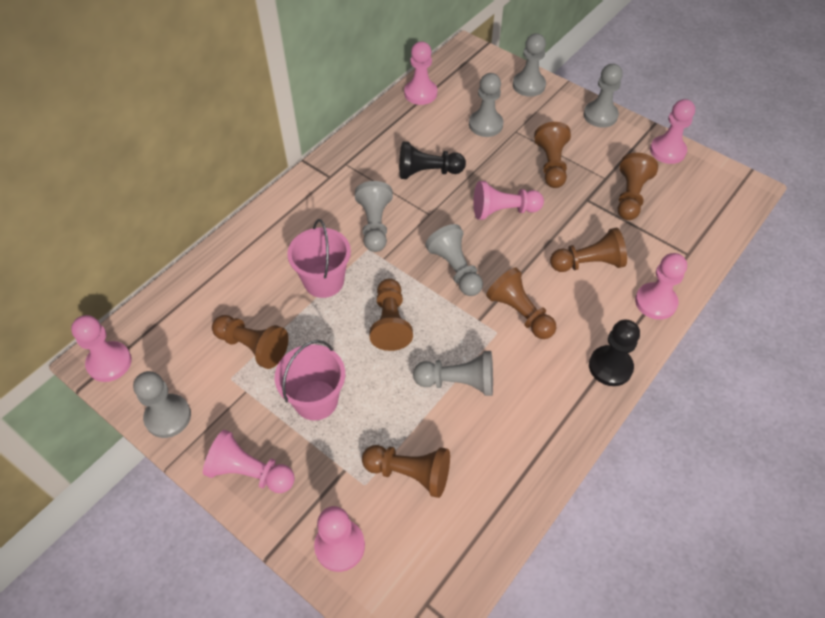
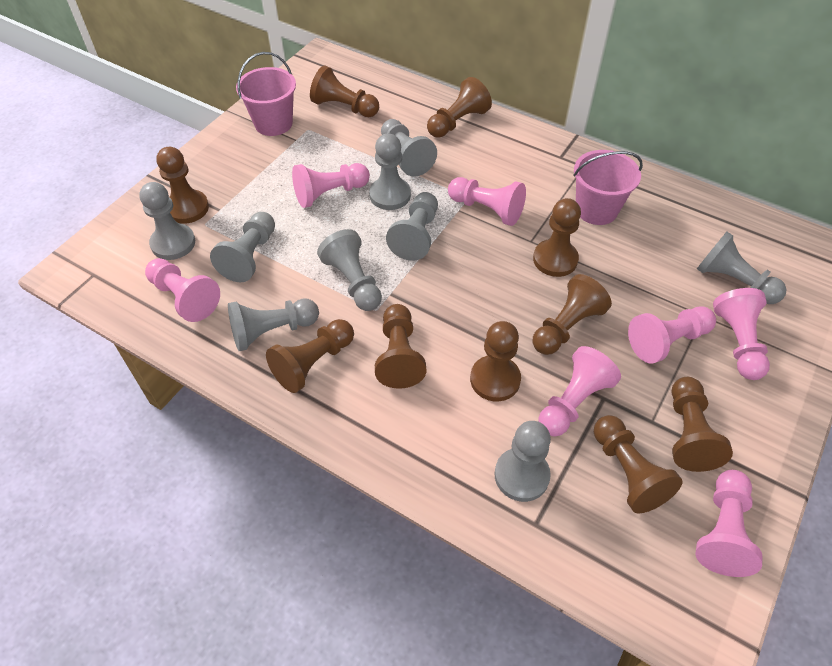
black pawn: [399,142,466,179] [589,319,640,386] = 2 -> none = 0
brown pawn: [212,315,289,369] [362,445,450,498] [369,278,413,351] [486,267,556,339] [534,122,571,188] [550,228,627,272] [618,153,658,220] = 7 -> [156,147,209,224] [266,319,354,393] [310,65,379,117] [375,304,426,389] [427,77,492,138] [470,321,521,401] [533,198,581,277] [533,274,612,355] [594,415,683,513] [671,377,733,472] = 10
grey pawn: [133,371,191,438] [355,181,393,252] [413,351,493,396] [425,224,483,296] [469,73,504,137] [513,33,546,97] [583,64,623,128] = 7 -> [139,182,195,260] [210,212,275,282] [228,298,319,351] [317,229,382,311] [369,133,411,210] [381,119,437,177] [386,192,438,261] [494,421,551,502] [697,232,787,304] = 9

